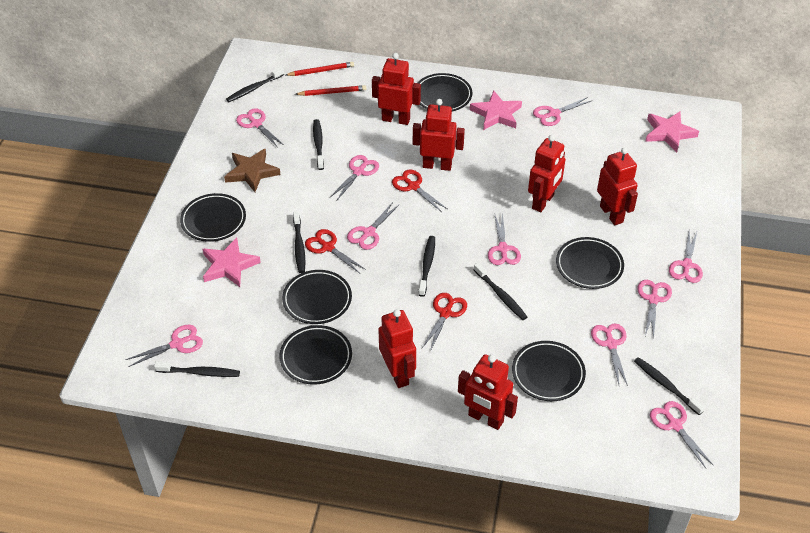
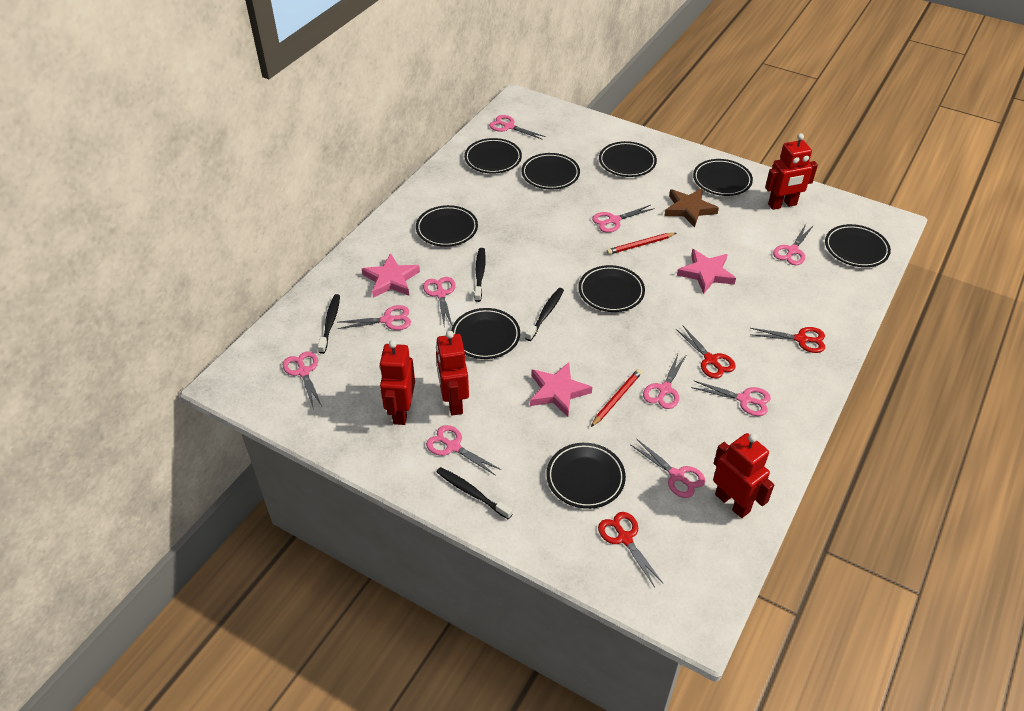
black plate: [180,193,246,242] [279,325,352,385] [282,270,352,324] [417,73,472,111] [512,341,586,401] [556,237,624,289] = 6 -> [416,205,478,247] [451,308,520,359] [464,138,522,174] [521,153,580,189] [547,443,626,509] [578,265,645,312] [599,141,657,177] [693,159,753,196] [825,224,891,267] = 9
black toothbrush: [154,362,240,377] [226,67,284,102] [293,211,305,273] [313,119,324,170] [418,236,435,297] [474,263,527,320] [634,357,705,415] = 7 -> [318,294,340,354] [437,467,512,519] [474,248,486,302] [525,288,564,341] = 4
red robot: [372,53,421,125] [378,309,416,388] [413,99,465,171] [458,354,518,430] [528,135,566,212] [597,147,638,225] = 6 -> [379,340,415,425] [436,331,469,416] [713,433,774,518] [765,133,818,210] = 4

